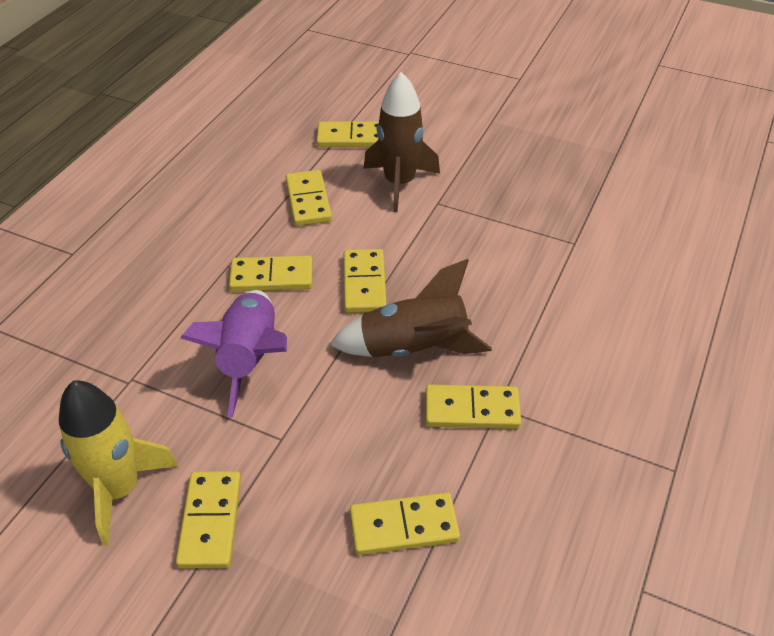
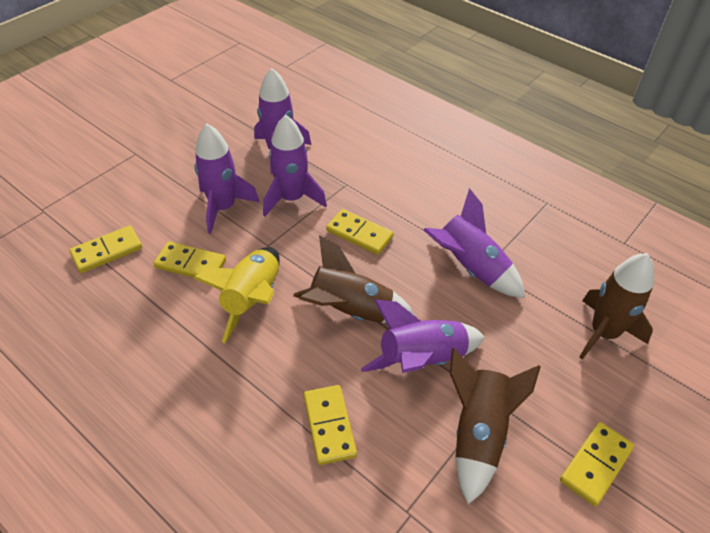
brown rocket: [329,259,492,357] [363,72,440,212] = 2 -> [293,235,416,323] [450,348,541,504] [579,253,654,359] = 3
purple rocket: [180,290,287,418] = 1 -> [194,124,259,234] [254,68,312,174] [263,114,327,217] [361,300,485,373] [423,188,525,298] = 5
yellow domino: [176,471,241,568] [229,255,313,292] [286,170,332,226] [316,122,379,147] [344,249,387,313] [350,492,460,555] [426,384,521,429] = 7 -> [69,225,142,273] [153,241,226,278] [304,385,357,465] [326,209,394,255] [560,422,634,506] = 5

